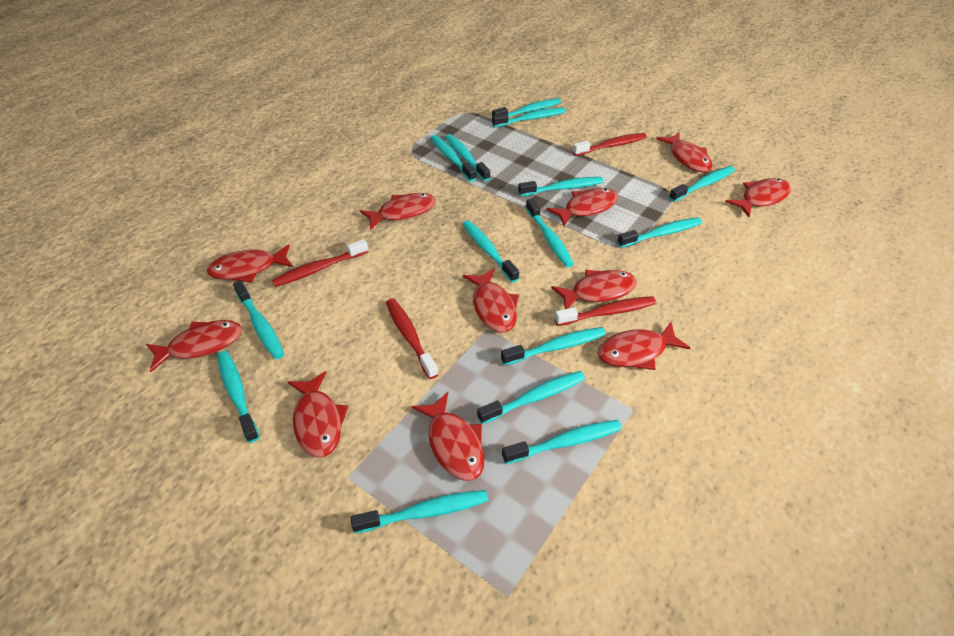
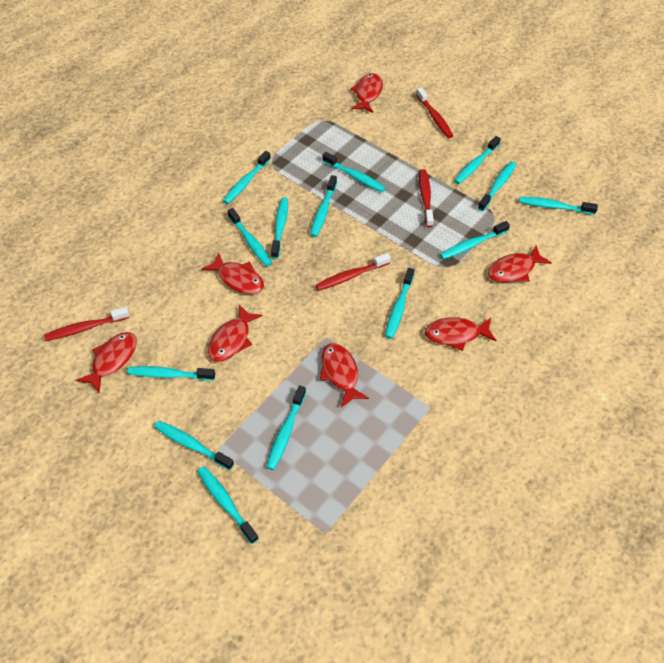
red fish: [146,320,242,373] [207,244,293,283] [287,371,348,458] [360,193,436,230] [412,392,484,481] [463,268,519,333] [546,188,618,226] [551,270,637,309] [597,322,690,370] [656,132,712,172] [725,178,791,217] = 11 -> [76,332,137,393] [202,252,264,294] [208,305,263,362] [320,343,369,407] [350,73,383,113] [425,318,497,351] [488,245,552,282] = 7
turquoise toothbrush: [217,351,259,443] [233,281,284,359] [351,490,488,533] [431,135,476,182] [445,134,490,181] [462,220,519,283] [477,371,585,424] [492,98,561,118] [492,107,566,127] [501,327,606,365] [502,420,622,464] [518,177,604,196] [526,198,574,267] [617,217,702,248] [669,166,735,202] = 15 -> [127,366,215,381] [154,421,234,470] [197,466,259,544] [223,151,271,204] [227,208,272,266] [266,385,306,470] [271,197,288,259] [310,175,337,237] [322,152,386,192] [385,268,414,339] [440,221,510,259] [454,136,501,184] [478,162,516,211] [519,197,598,215] = 14

